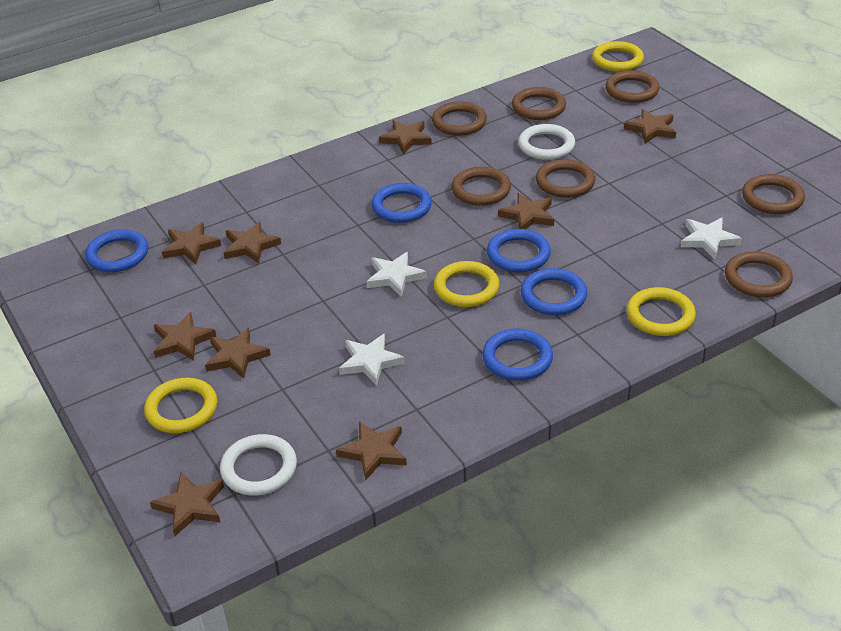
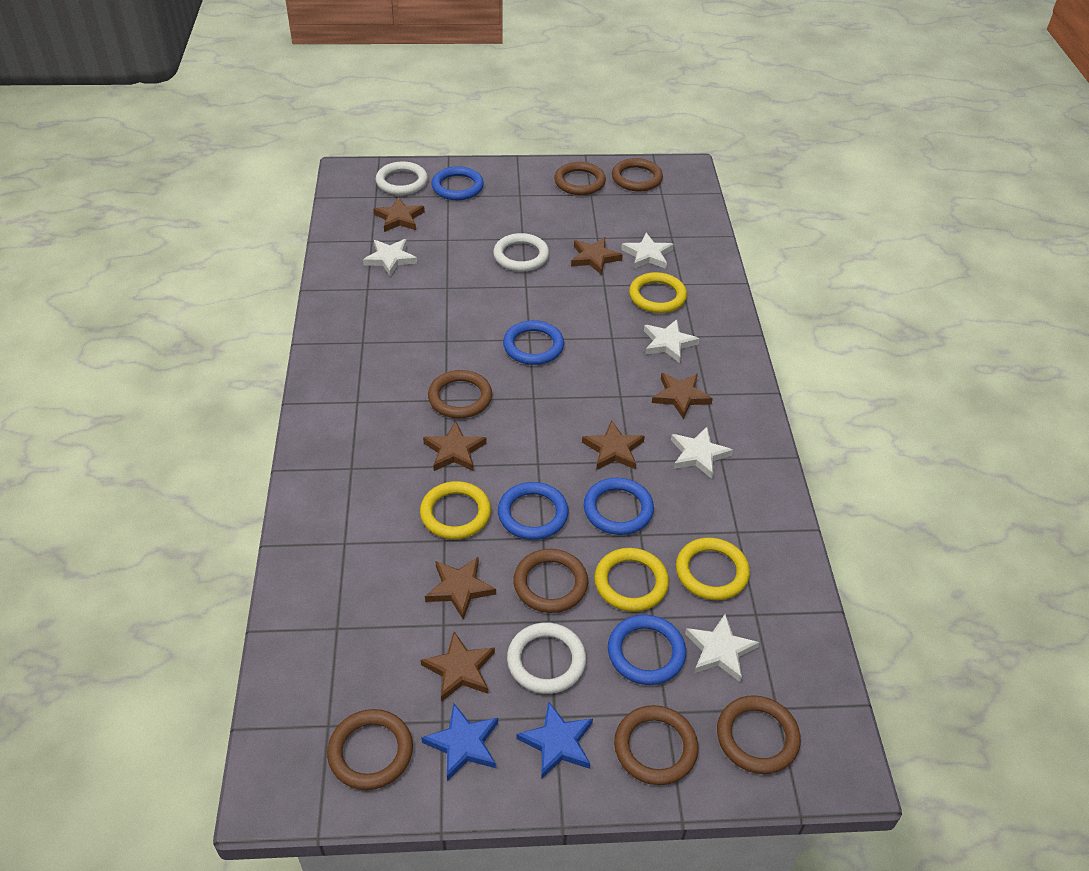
blue star: none = 0 -> [421,703,498,781] [517,701,593,778] = 2
brown star: [150,473,224,536] [154,312,216,361] [162,222,221,264] [205,328,270,379] [224,222,281,264] [336,421,407,480] [379,120,432,154] [498,193,554,229] [624,109,676,143] = 9 -> [373,197,425,232] [421,632,495,702] [423,421,487,471] [425,557,496,620] [571,237,623,275] [582,420,645,470] [652,373,713,419] = 7
white ring: [220,434,297,495] [518,124,575,160] = 2 -> [375,161,428,195] [493,233,549,272] [507,623,586,694] = 3
white star: [339,334,405,386] [366,252,427,297] [681,218,742,259] = 3 -> [363,239,417,276] [621,233,674,269] [644,319,700,363] [671,427,733,479] [685,614,759,682] = 5

